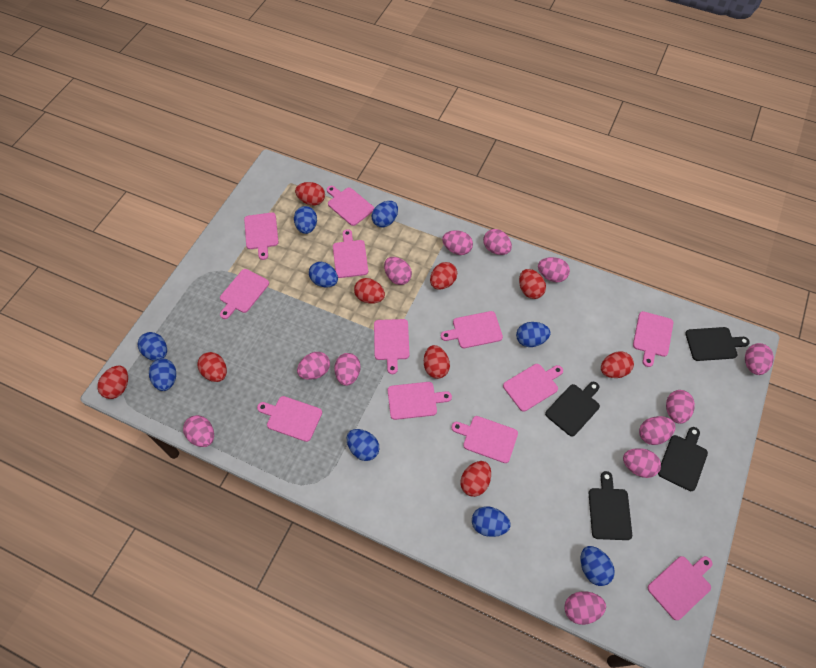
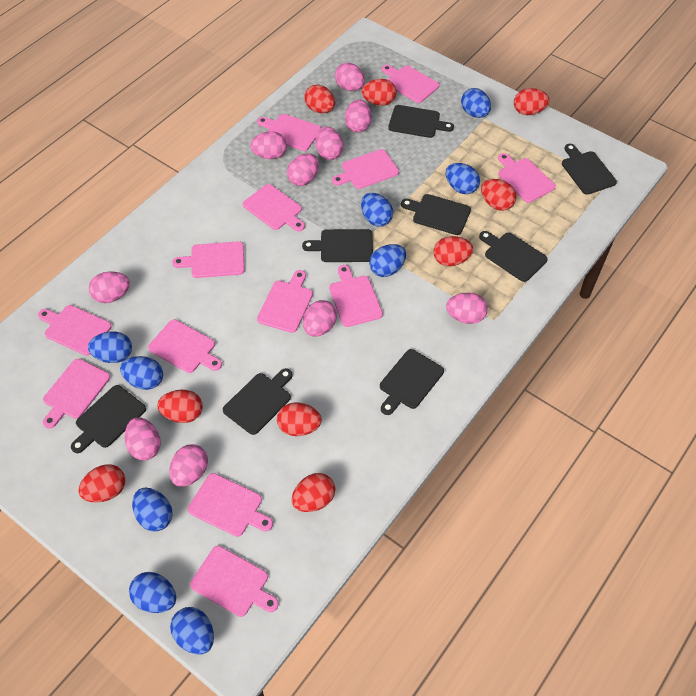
black cutting board: [545,382,600,436] [589,471,632,540] [658,427,708,491] [685,327,750,361] = 4 -> [71,385,146,453] [223,368,293,435] [302,229,373,262] [380,349,444,415] [388,105,454,138] [401,194,471,235] [479,231,548,282] [562,144,617,195] = 8
pink cutting board: [220,269,269,319] [244,212,279,260] [257,396,322,442] [327,186,374,226] [333,229,368,278] [374,319,409,374] [388,382,452,420] [441,311,503,348] [451,416,518,463] [503,364,563,412] [633,311,673,367] [648,556,713,620] = 12 -> [38,305,112,356] [43,359,110,429] [148,320,222,373] [172,241,245,278] [188,473,273,537] [190,546,279,617] [243,184,305,232] [257,114,321,151] [257,270,313,333] [329,265,383,327] [332,149,399,189] [382,65,440,103] [498,153,556,203] = 13
pink egg: [183,415,214,447] [297,352,330,380] [334,353,361,386] [384,257,412,285] [442,230,473,255] [483,229,512,255] [538,257,570,282] [564,591,606,625] [623,448,661,478] [639,416,675,445] [666,390,695,424] [745,343,774,375] = 12 -> [89,272,130,303] [125,417,161,460] [169,444,208,487] [250,131,287,159] [287,153,319,186] [303,300,337,337] [315,127,343,160] [335,63,365,91] [345,99,372,132] [446,293,488,324] = 10

